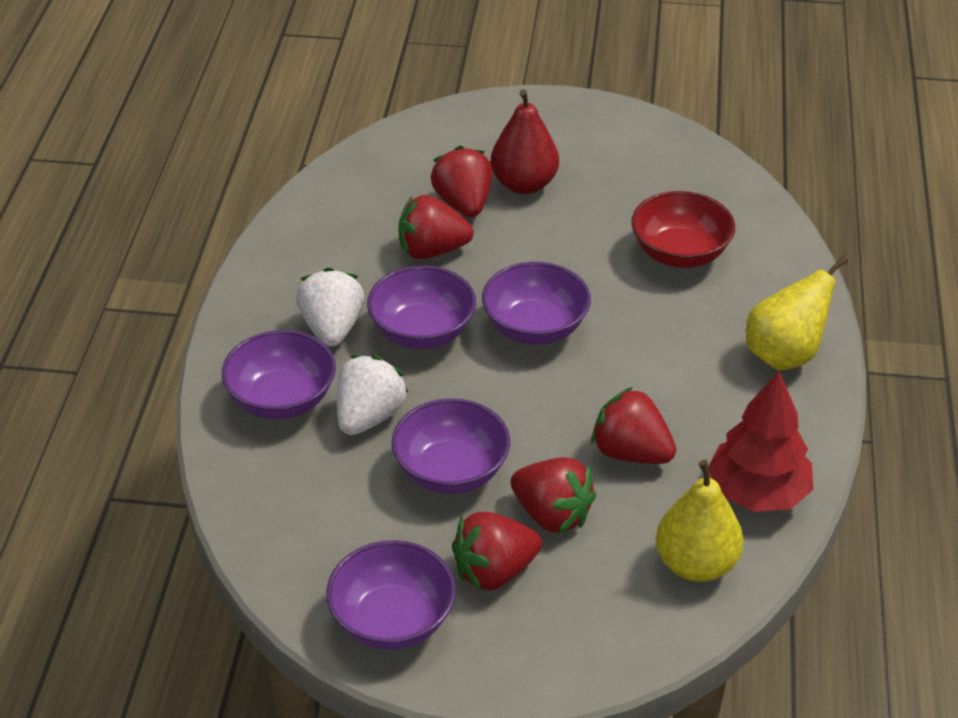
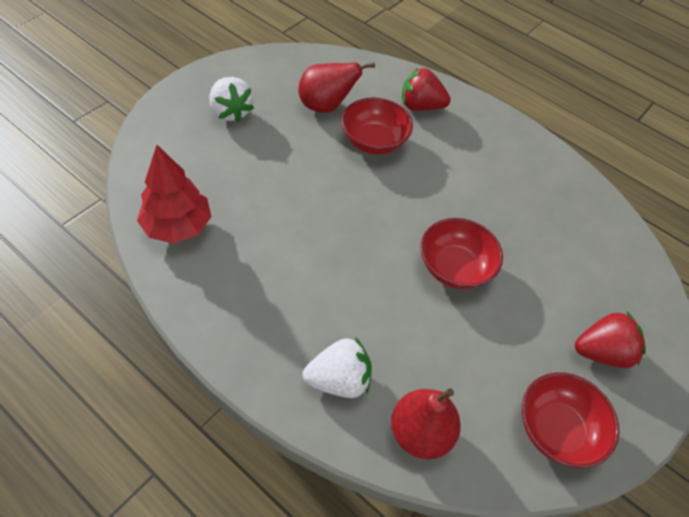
purple bowl: [222,330,336,419] [326,540,456,650] [367,266,476,349] [391,398,510,494] [482,262,591,345] = 5 -> none = 0
red bowl: [631,191,735,268] = 1 -> [341,97,413,155] [420,218,503,289] [522,372,619,468] = 3
red pear: [491,89,559,194] = 1 -> [298,62,375,113] [391,388,461,460] = 2
red strawberry: [398,195,474,259] [431,146,492,217] [452,512,542,591] [511,457,596,533] [591,387,676,464] = 5 -> [402,67,451,111] [575,312,646,368] = 2
yellow pear: [656,460,744,582] [746,256,848,370] = 2 -> none = 0

